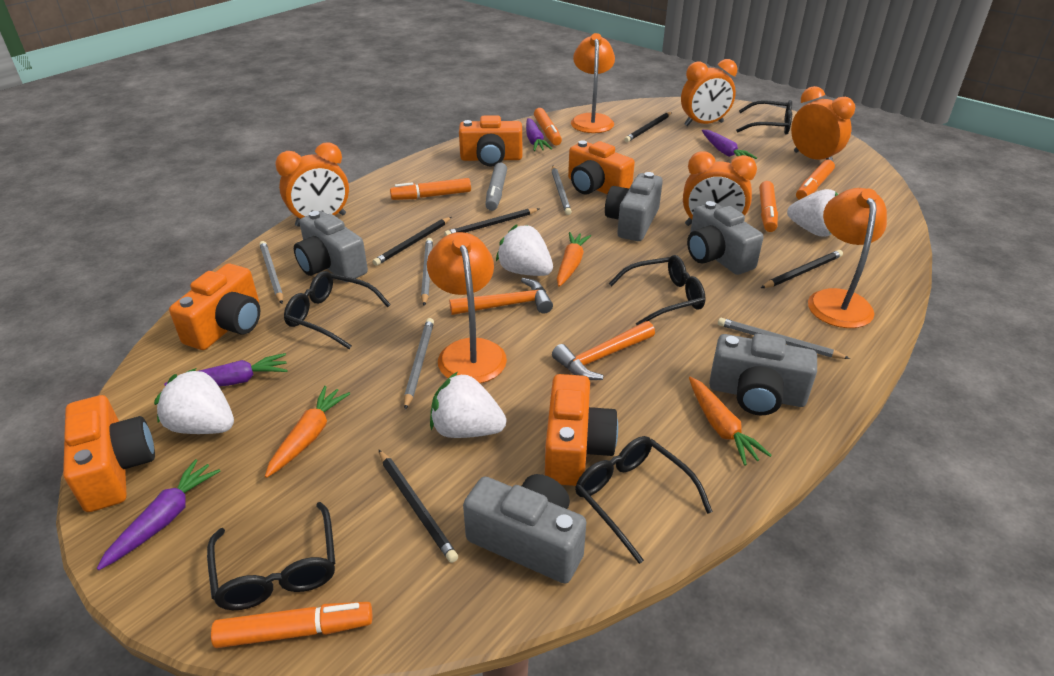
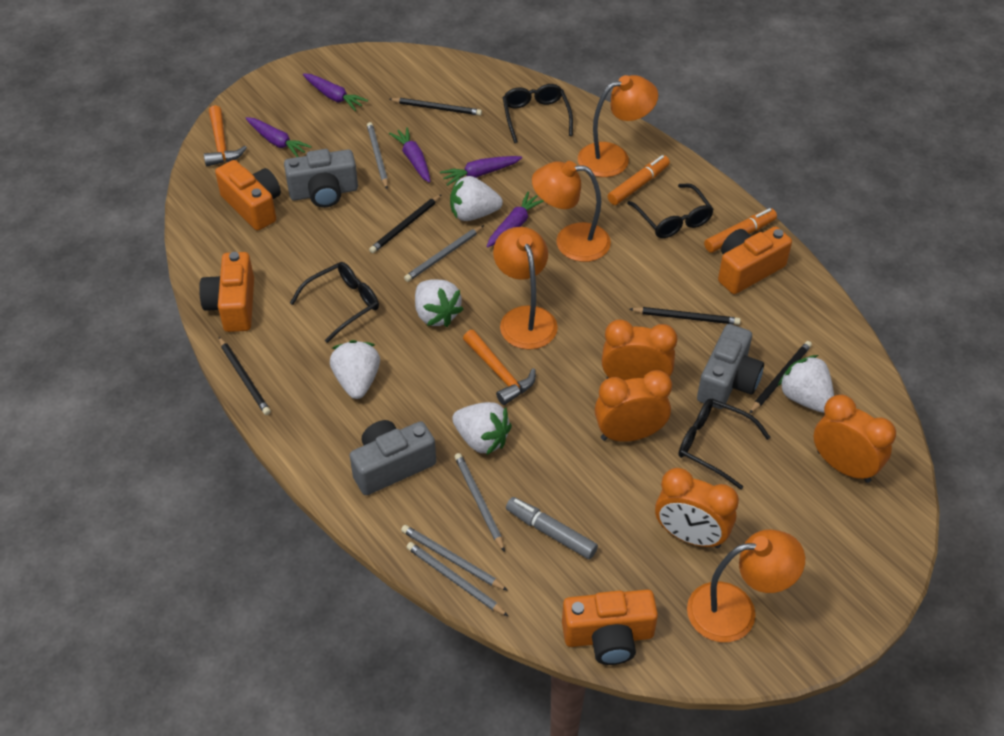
black glasses: [207,502,335,610] [284,271,391,349] [575,436,713,564] [608,255,706,325] [736,100,792,135] = 5 -> [290,262,379,343] [503,84,573,143] [627,184,714,238] [678,398,771,490] = 4
grey camera: [294,211,368,282] [463,474,586,584] [605,172,663,241] [687,201,764,275] [709,334,817,415] = 5 -> [284,149,358,208] [349,420,436,495] [697,324,764,409] = 3
orange camera: [63,395,155,512] [169,264,260,350] [459,115,522,167] [545,374,618,486] [568,140,635,194] = 5 -> [199,252,254,332] [215,160,281,231] [562,590,658,665] [718,226,792,294] = 4
orange carrot: [265,386,350,478] [557,232,591,287] [689,377,772,466] = 3 -> none = 0
orange lamp: [427,232,507,383] [571,33,615,133] [808,188,887,328] = 3 -> [493,227,558,350] [532,161,611,262] [578,75,658,177] [687,529,805,642] = 4
orange marker: [211,602,372,648] [390,178,471,200] [534,108,562,146] [759,181,778,232] [796,160,835,200] = 5 -> [608,155,670,205] [704,208,777,253] = 2
purple carrot: [97,459,220,570] [164,353,288,386] [526,118,552,151] [702,130,757,159] = 4 -> [246,117,312,157] [303,73,368,111] [389,127,430,183] [440,156,522,186] [486,191,544,248] = 5
white strawberry: [154,368,234,434] [430,372,506,438] [496,224,553,276] [787,189,839,237] = 4 -> [330,340,380,399] [415,279,464,327] [450,176,503,221] [452,402,512,455] [778,355,834,413] = 5

